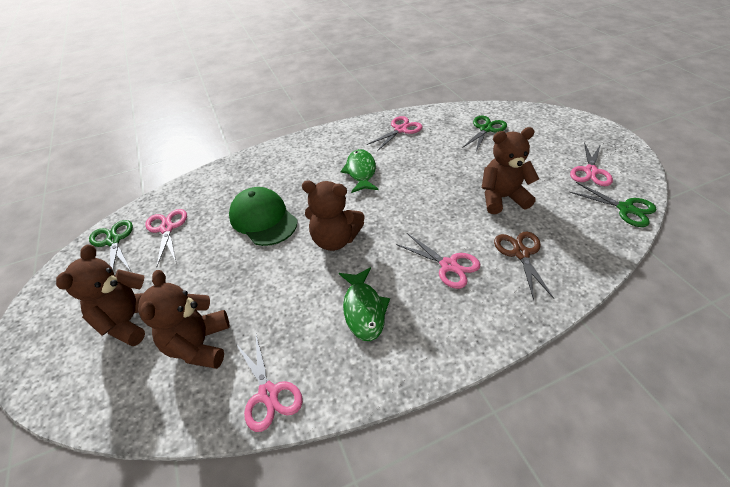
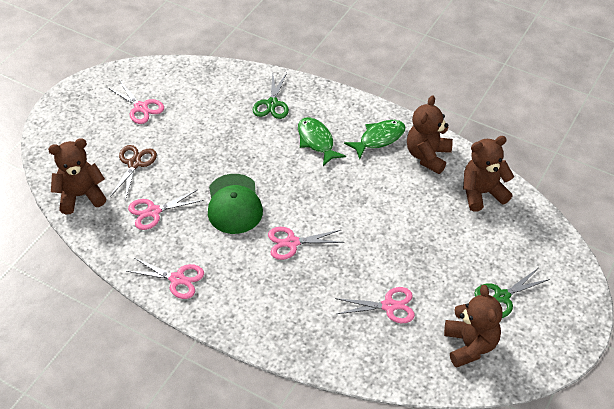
green scissors: [89,220,133,271] [462,116,507,152] [569,182,657,227] = 3 -> [253,73,289,119] [474,268,550,318] = 2

